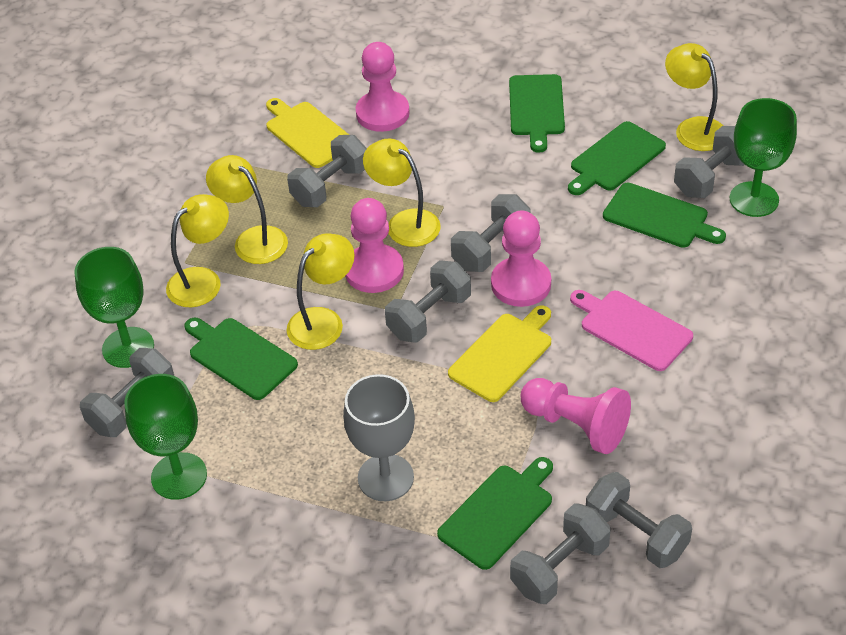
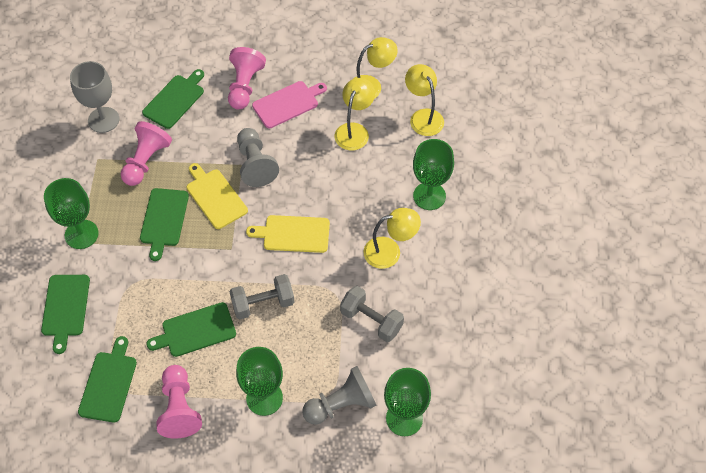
green goblet: [74,247,154,368] [124,374,207,500] [730,98,797,217] = 3 -> [44,178,99,249] [236,347,283,416] [384,368,431,436] [413,139,454,210] = 4
grey dumbbell: [80,348,174,437] [287,135,367,207] [385,260,471,343] [451,194,531,272] [510,503,611,604] [586,472,692,568] [674,126,745,198] = 7 -> [229,274,294,320] [340,286,404,342] = 2
grey pawn: none = 0 -> [237,128,279,187] [302,366,377,425] = 2
pink pawn: [345,198,404,293] [356,42,410,132] [491,211,551,307] [521,378,631,454] = 4 -> [121,121,172,186] [156,365,202,439] [228,47,266,110] = 3
yellow lamp: [166,194,229,307] [206,155,288,264] [287,233,355,350] [363,139,441,247] [665,43,723,151] = 5 -> [335,78,375,150] [353,37,398,99] [364,208,421,269] [405,64,444,136] = 4

